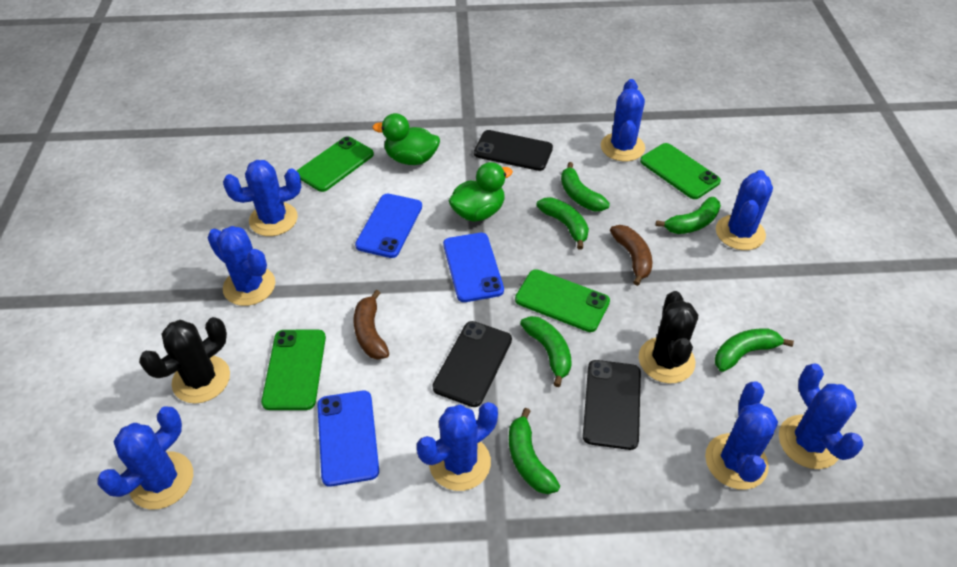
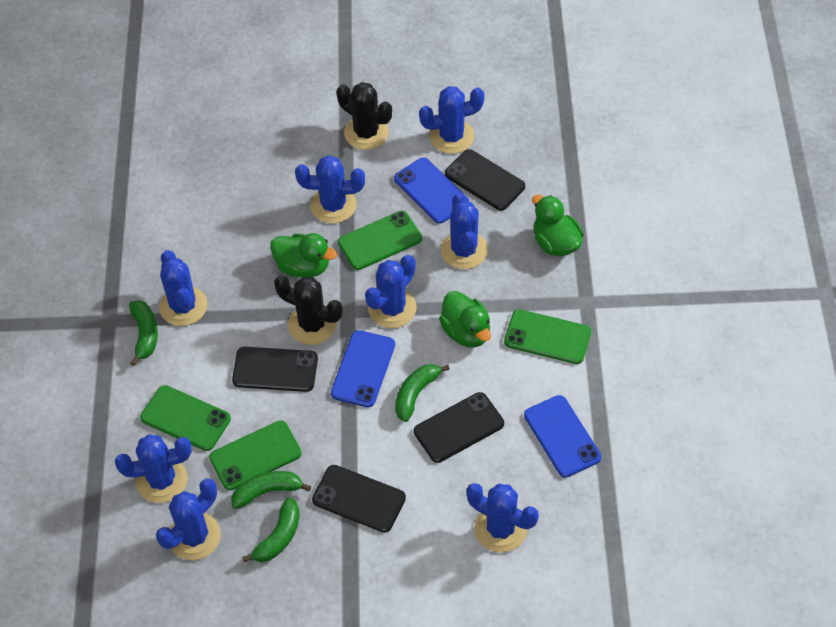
black phone: [432,321,512,407] [474,130,553,171] [583,360,641,450] = 3 -> [232,347,318,392] [312,465,406,533] [414,392,504,463] [445,149,525,211] = 4
brown banana: [353,290,389,360] [610,225,652,286] = 2 -> none = 0
green banana: [509,408,560,494] [520,316,572,387] [536,197,589,250] [561,162,610,211] [656,197,721,234] [715,328,794,372] = 6 -> [129,300,158,366] [231,471,311,509] [242,497,300,562] [395,364,450,422] = 4
green duck: [372,113,440,165] [449,162,513,222] = 2 -> [270,233,337,277] [439,291,491,348] [532,195,584,256] = 3

